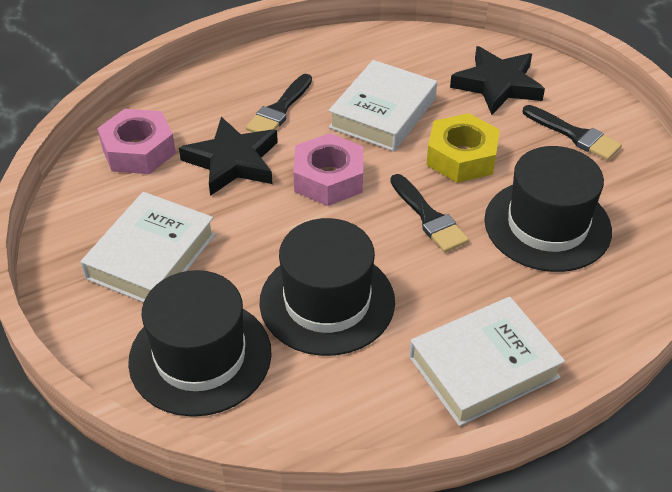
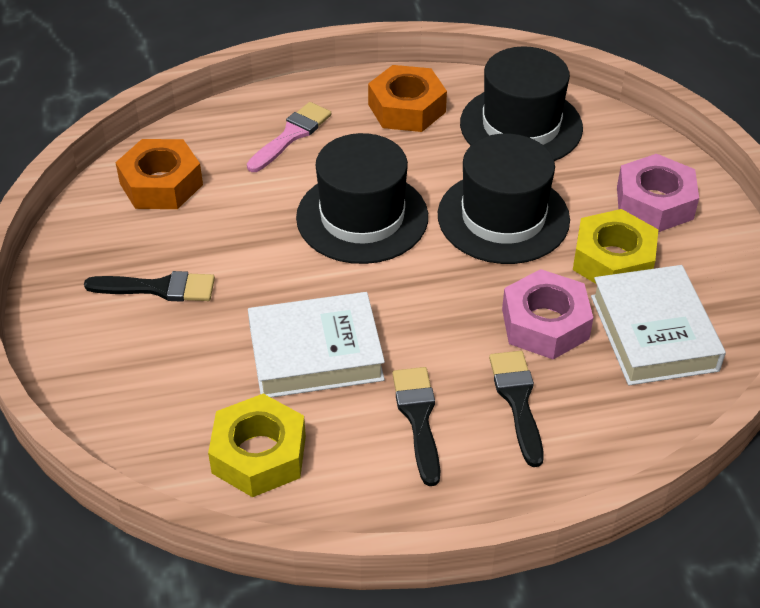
black star: [179,117,278,196] [450,46,545,115] = 2 -> none = 0
orange nut: none = 0 -> [115,139,203,209] [368,65,447,132] = 2
pink brush: none = 0 -> [247,102,332,172] = 1
white book: [81,192,215,303] [329,60,437,151] [409,297,565,426] = 3 -> [248,292,385,397] [591,265,726,385] = 2
yellow nut: [426,113,500,183] = 1 -> [208,394,306,497] [573,209,658,284] = 2

